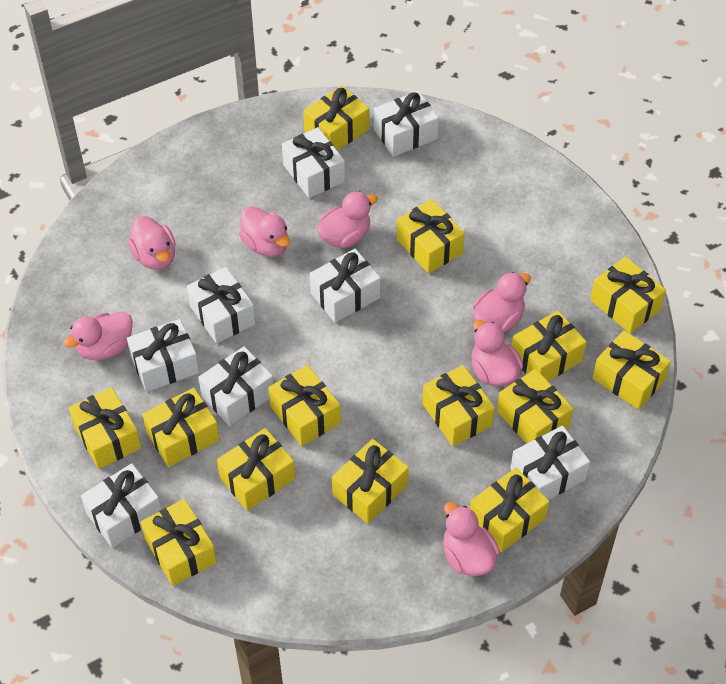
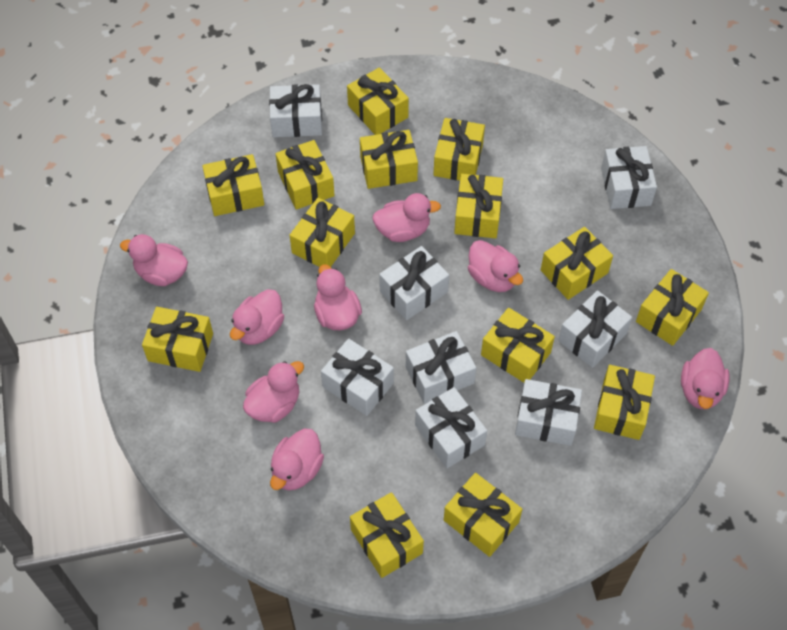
pink duck: [63,312,133,360] [127,216,176,270] [239,206,290,257] [316,191,378,248] [443,502,499,576] [471,320,523,387] [473,272,531,332] = 7 -> [120,234,188,286] [230,289,284,345] [243,361,304,423] [270,429,324,491] [314,264,362,330] [372,193,441,242] [468,240,523,292] [681,348,730,409] = 8

